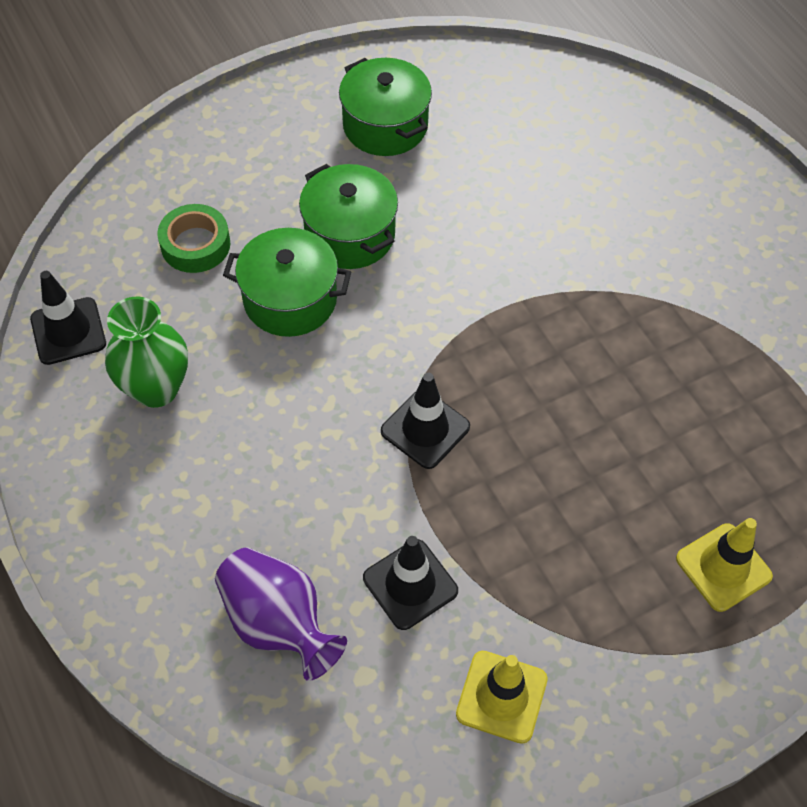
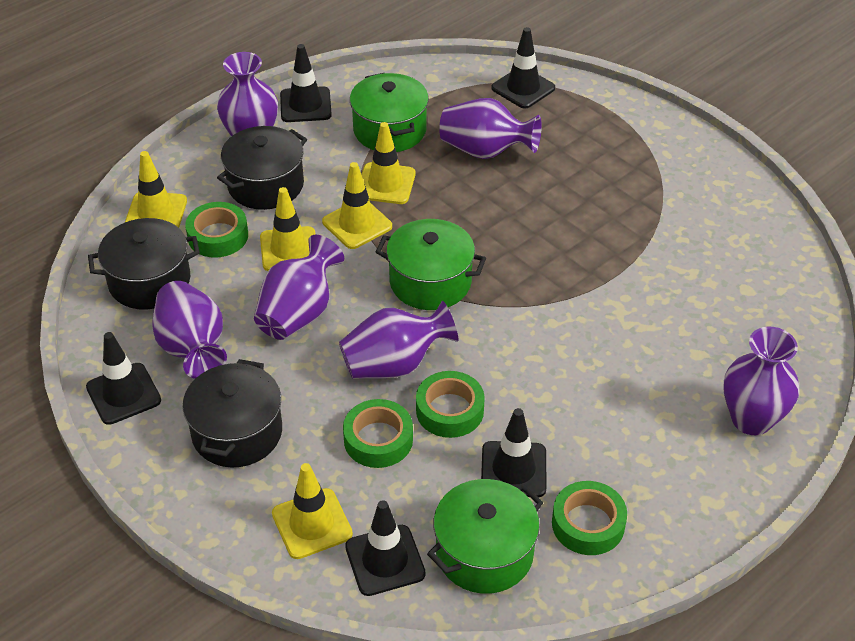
black pot: none = 0 -> [88,218,200,310] [183,359,282,468] [217,126,307,210] = 3
black traffic cone: [30,271,106,365] [363,536,458,630] [381,373,470,469] = 3 -> [86,332,161,425] [280,44,332,122] [345,500,426,596] [481,408,546,497] [491,27,555,109] = 5
green tape: [157,204,230,273] = 1 -> [185,202,248,258] [343,399,413,468] [416,371,485,438] [552,481,627,555] = 4
green vase: [105,296,188,408] = 1 -> none = 0
purple vase: [215,547,347,681] = 1 -> [152,281,227,379] [217,52,278,136] [254,235,344,340] [339,301,458,379] [439,98,542,159] [723,327,800,435] = 6
yellow traffic cone: [456,651,548,744] [676,518,773,612] = 2 -> [125,151,187,228] [260,187,316,271] [272,463,353,559] [322,162,392,249] [361,122,416,204] = 5

